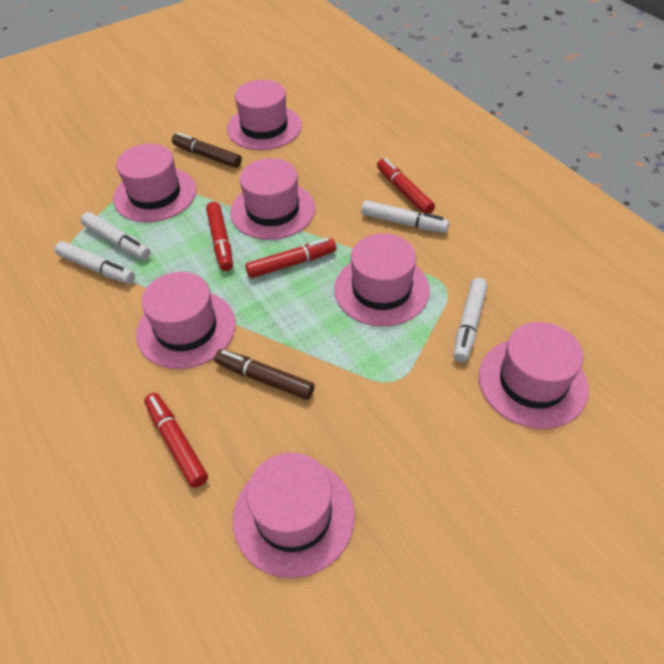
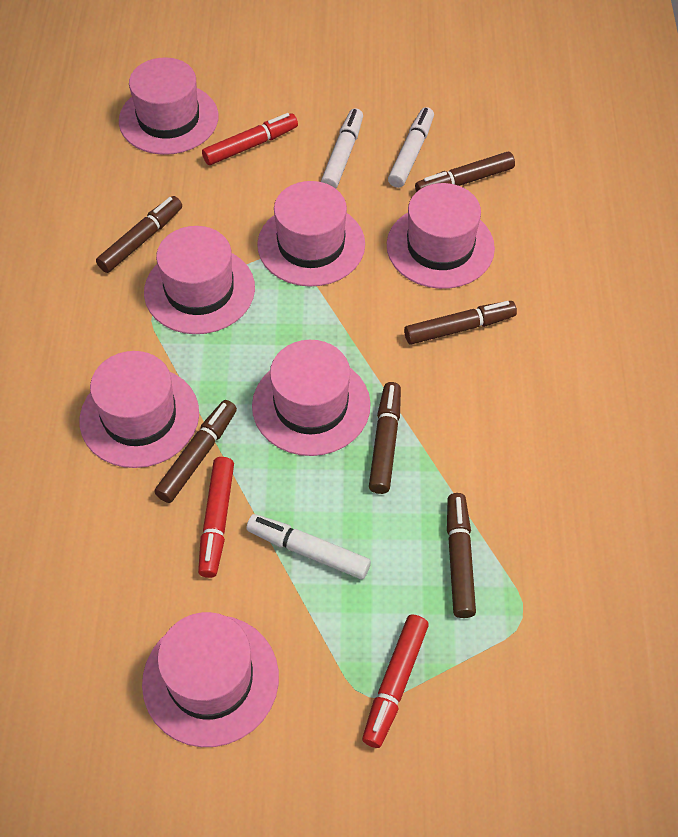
brown marker: [172,132,242,168] [214,349,315,400] = 2 -> [96,196,182,273] [154,400,237,503] [369,382,401,494] [404,301,517,345] [415,152,515,192] [447,493,476,618] = 6
red marker: [144,393,208,488] [206,202,233,271] [245,238,336,278] [377,158,435,214] = 4 -> [198,457,234,578] [202,113,298,165] [362,614,429,748] = 3
white marker: [55,241,135,284] [81,212,151,260] [361,200,449,233] [453,278,488,362] = 4 -> [247,514,371,579] [321,108,363,188] [388,107,434,188] = 3

